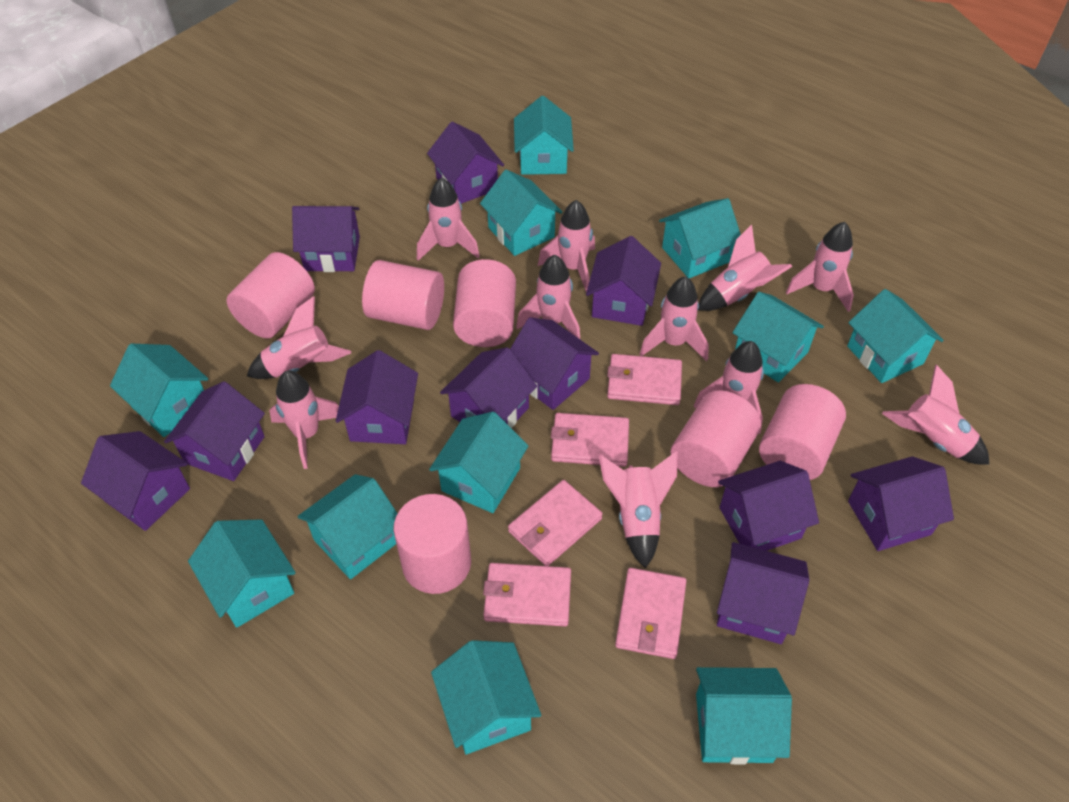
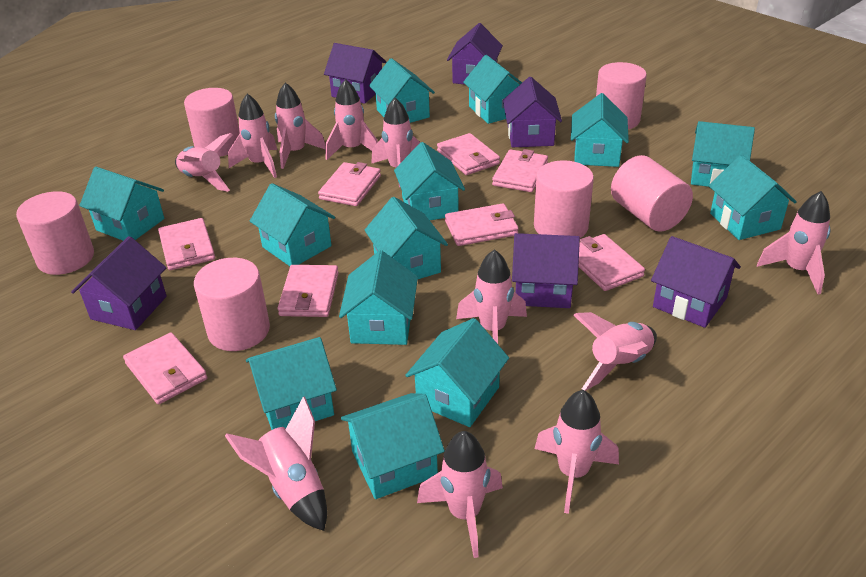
pink wallet: [483,563,571,627] [508,480,603,566] [551,413,629,467] [607,354,682,405] [615,568,686,659] = 5 -> [123,332,207,404] [158,218,215,270] [277,265,339,317] [318,162,381,206] [437,133,500,175] [445,203,519,246] [492,149,548,192] [579,234,645,291] = 8
purple house: [81,431,190,531] [164,381,265,481] [292,206,360,272] [336,350,418,444] [427,121,504,204] [440,347,537,428] [510,317,599,410] [586,236,661,326] [717,542,809,644] [718,461,819,551] [848,456,954,551] = 11 -> [71,236,167,330] [324,43,386,104] [447,23,503,84] [503,77,562,147] [512,233,580,308] [651,236,741,328] = 6
turquoise house: [110,344,208,437] [188,519,296,628] [298,474,398,579] [429,412,528,513] [431,640,541,754] [480,170,562,256] [514,96,574,175] [659,198,741,278] [696,667,792,764] [732,292,824,382] [847,289,944,383] = 11 -> [79,167,164,241] [246,337,337,430] [250,183,335,266] [339,250,418,345] [341,393,445,499] [365,197,448,279] [369,58,435,123] [394,142,465,220] [405,318,509,427] [463,55,522,124] [571,93,629,167] [691,121,755,187] [709,155,797,240] = 13

